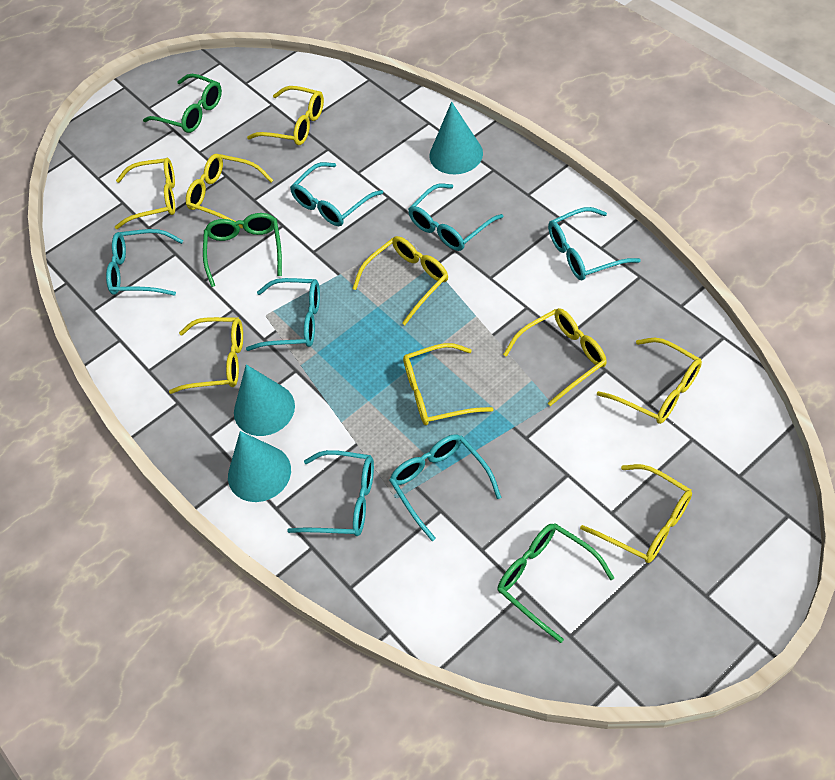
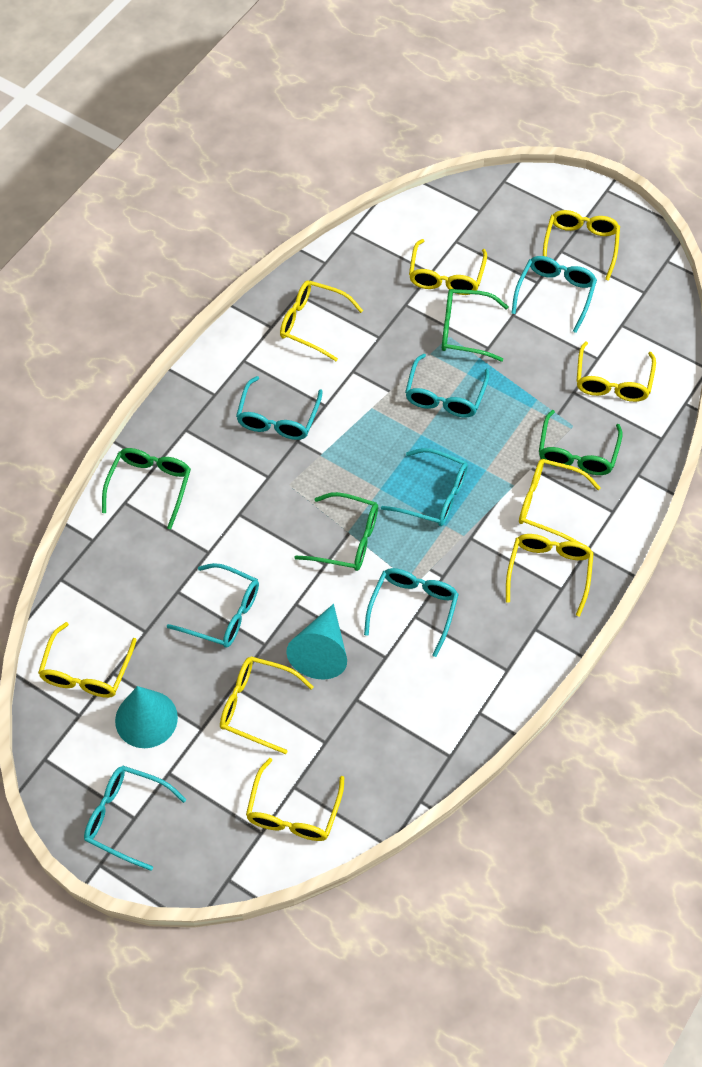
green glasses: [143,74,222,133] [203,213,282,287] [497,523,614,643] = 3 -> [102,448,191,529] [294,492,378,571] [442,289,509,362] [539,410,623,475] = 4
turquoise cone: [228,431,291,502] [234,365,295,436] [429,102,483,174] = 3 -> [115,686,178,748] [286,604,347,679] = 2

